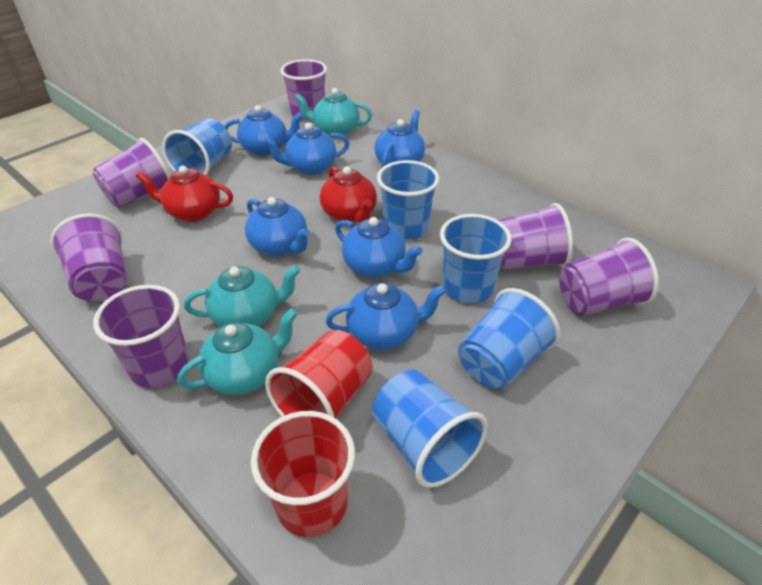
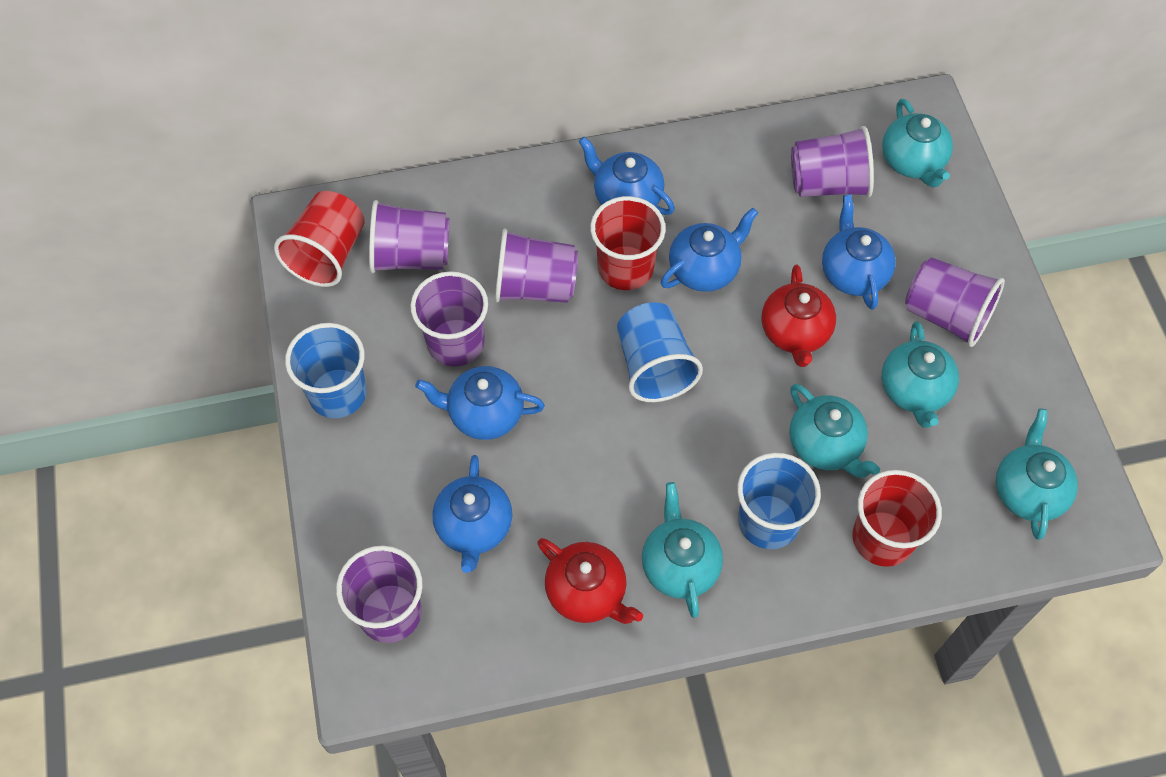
blue cup: [162,119,232,175] [372,370,488,488] [377,160,439,240] [440,214,511,303] [458,288,561,390] = 5 -> [285,323,367,418] [617,303,703,402] [737,453,821,549] = 3
blue teapot: [224,105,304,156] [245,197,310,256] [263,123,350,175] [326,283,446,350] [335,217,422,278] [374,110,425,167] = 6 -> [415,366,545,440] [432,455,512,573] [579,136,675,215] [661,208,758,292] [822,194,896,310] = 5
red cup: [251,411,355,537] [265,330,373,419] = 2 -> [274,191,365,287] [590,196,666,290] [852,470,942,567] = 3
turquoise teapot: [177,308,298,395] [184,265,300,327] [294,88,372,136] = 3 -> [642,482,723,618] [789,384,880,478] [882,99,953,188] [882,321,959,428] [996,408,1078,540] = 5

